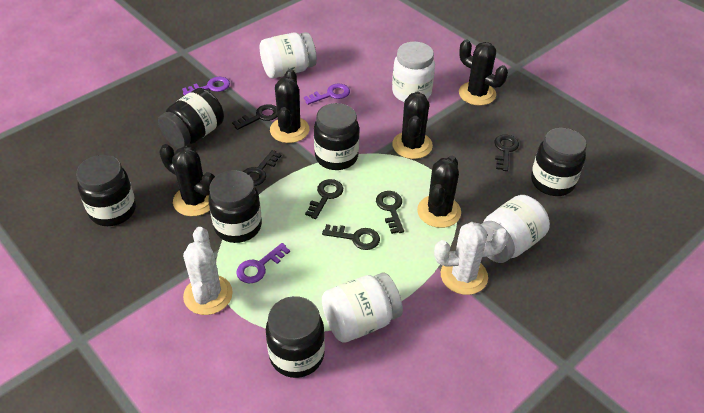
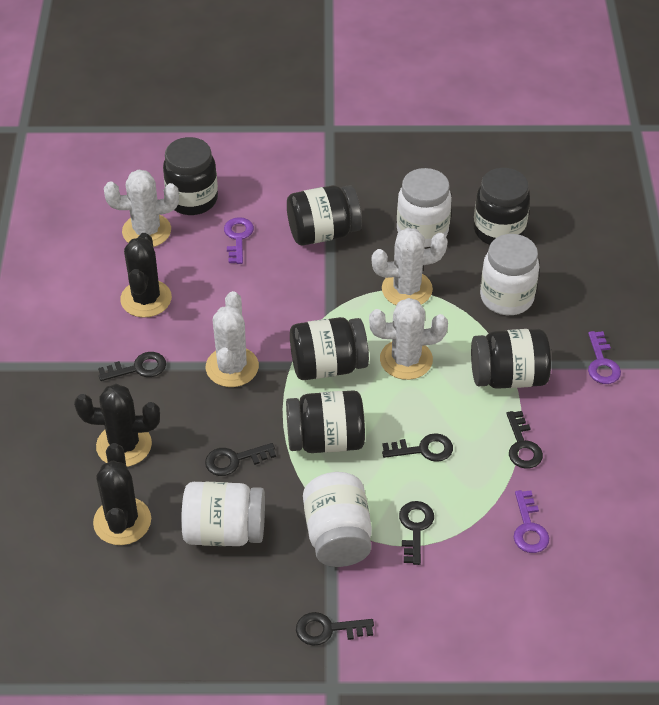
black cactus: [159,144,215,216] [270,69,309,143] [392,91,433,159] [417,156,461,228] [459,39,508,106] = 5 -> [74,384,160,467] [93,443,151,545] [120,233,172,318] = 3
white cactus: [183,227,233,315] [434,222,509,295] = 2 -> [104,170,179,247] [206,291,259,387] [369,298,448,380] [372,228,447,305] = 4

